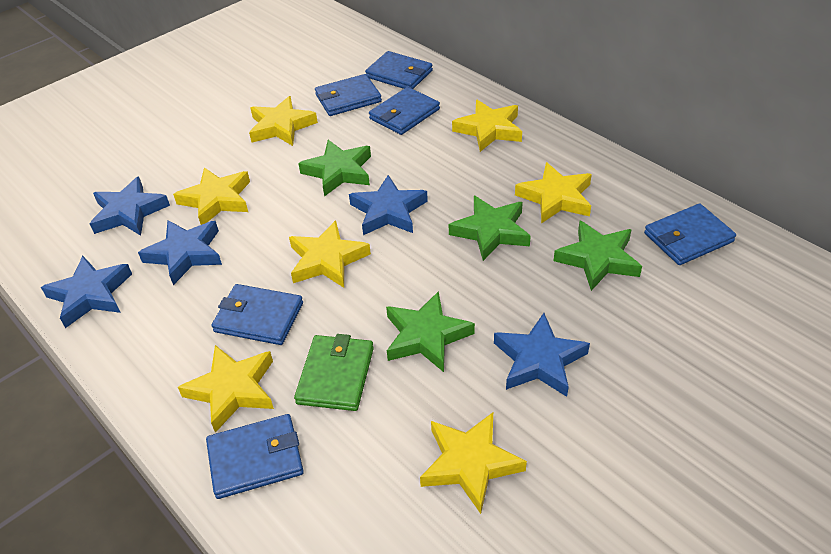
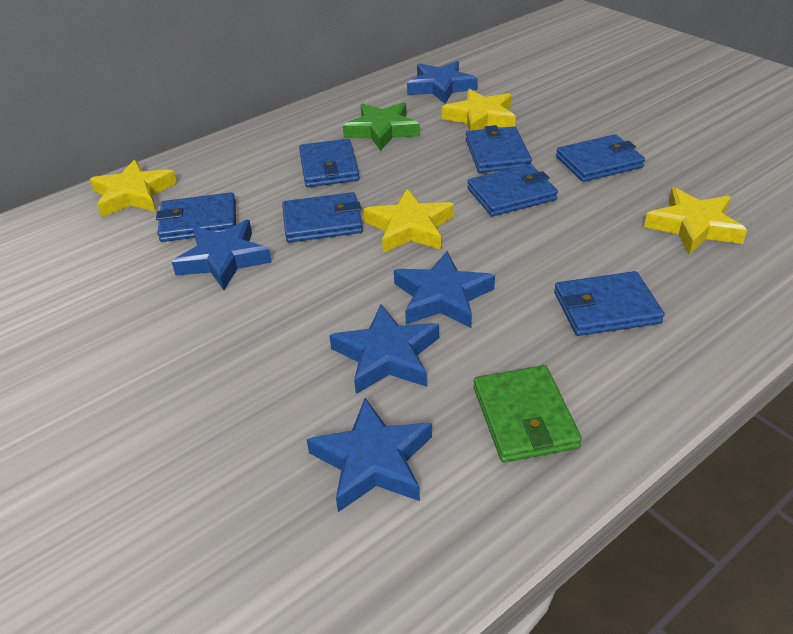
blue wallet: [206,414,304,499] [211,284,303,345] [315,74,382,116] [365,51,433,89] [369,87,440,135] [644,203,736,265] = 6 -> [156,192,236,242] [282,192,363,243] [299,139,360,187] [466,125,532,173] [467,164,558,216] [554,271,665,336] [556,134,645,182] = 7
green star: [298,140,371,197] [386,291,475,372] [449,196,531,261] [554,221,642,291] = 4 -> [343,102,420,151] = 1
yellow star: [173,167,250,225] [178,345,274,433] [249,96,318,146] [289,220,371,288] [420,412,527,514] [452,100,522,152] [515,162,592,223] = 7 -> [90,159,177,217] [363,189,454,253] [442,89,516,131] [644,187,747,255] = 4

